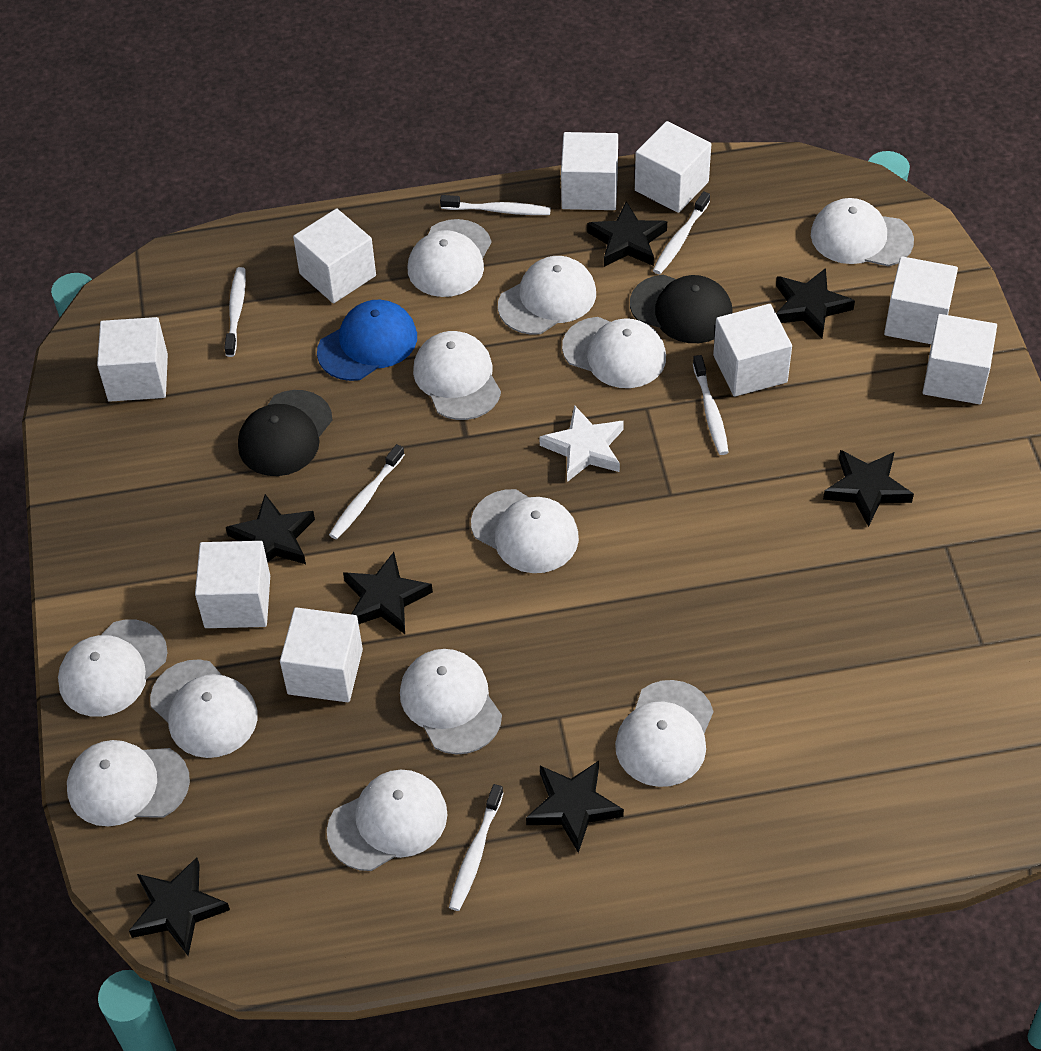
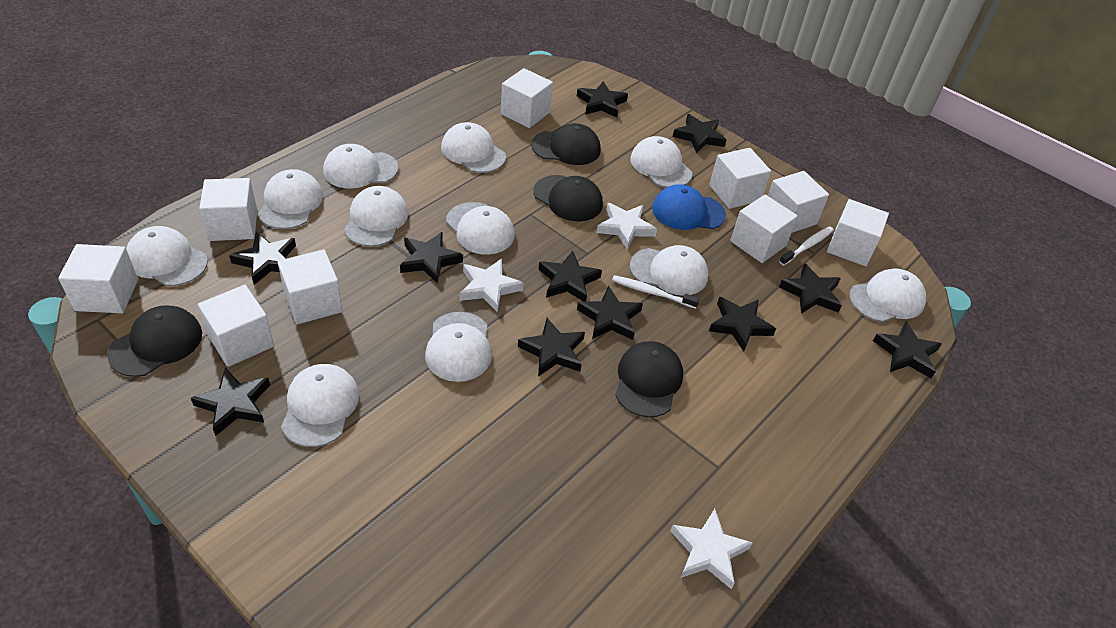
black cap: [238,390,332,476] [630,274,733,343] = 2 -> [107,305,202,377] [531,123,601,165] [533,175,603,221] [615,341,683,417] = 4
black star: [129,857,230,956] [226,494,315,564] [343,552,433,634] [526,761,624,853] [587,201,667,267] [776,268,855,338] [823,450,914,527] = 7 -> [191,368,270,436] [229,232,296,285] [400,232,463,284] [518,318,585,377] [539,251,602,301] [577,81,628,118] [577,286,643,340] [673,114,727,153] [709,297,776,351] [779,263,842,314] [873,322,942,378] = 11
white cap: [58,619,167,717] [67,740,190,827] [150,659,258,758] [327,770,448,871] [400,649,502,755] [408,219,492,297] [413,331,501,420] [471,489,579,573] [498,256,596,335] [562,317,666,388] [615,680,713,787] [811,198,914,266] = 12 -> [126,226,208,286] [258,169,323,229] [281,364,359,447] [323,144,398,188] [344,186,408,247] [425,312,492,382] [441,122,506,173] [446,202,515,255] [630,136,692,188] [630,245,708,296] [849,268,926,322] = 11
white star: [539,405,624,482] = 1 -> [460,259,523,312] [596,203,657,249] [671,509,753,589] = 3
white toothbrush: [224,267,246,357] [329,444,405,539] [440,195,551,215] [449,784,503,911] [653,191,710,274] [693,355,729,455] = 6 -> [612,275,700,309] [779,226,834,266] = 2

